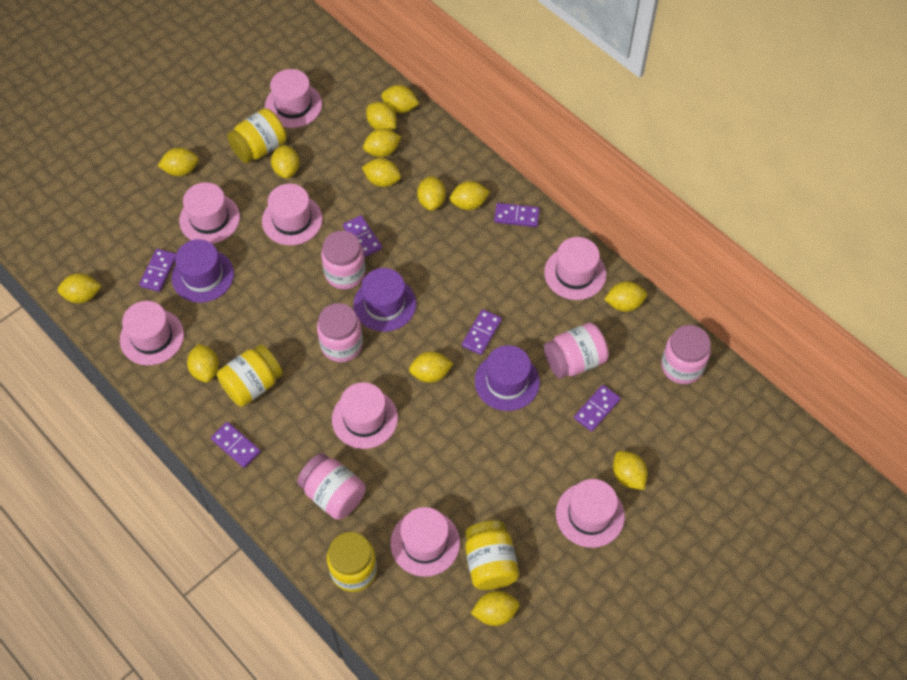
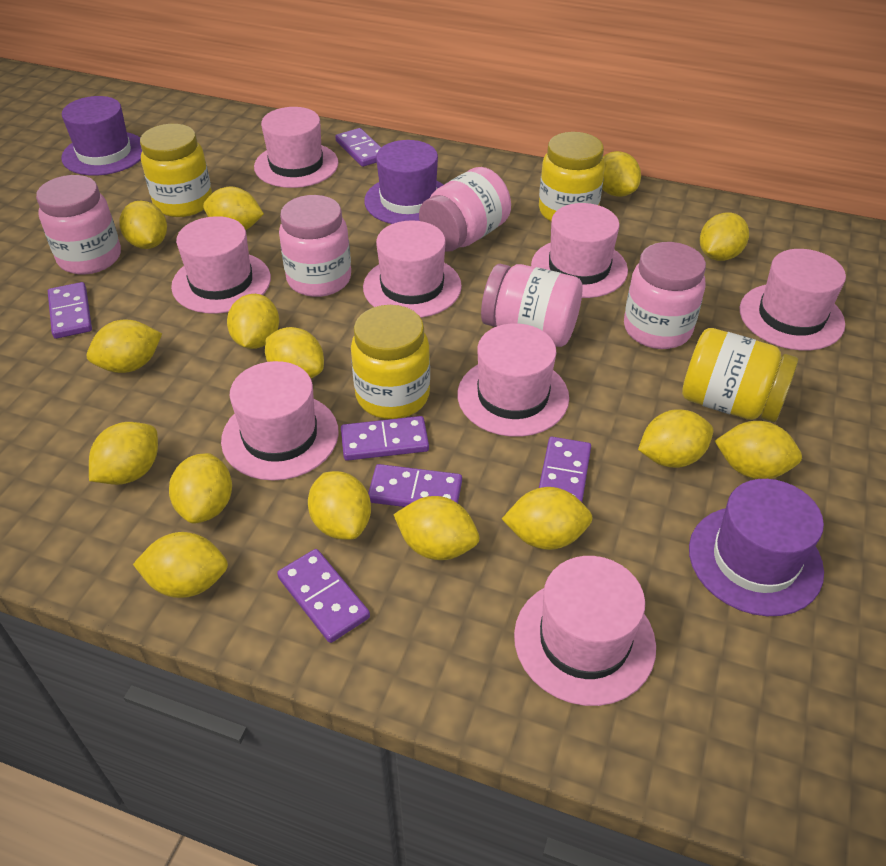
yellow lemon: [57,273,101,303] [158,148,199,176] [187,344,219,383] [271,145,300,179] [362,158,401,187] [363,128,401,157] [366,102,397,130] [381,85,419,113] [409,351,454,383] [417,176,446,211] [449,181,490,210] [471,591,520,626] [604,281,647,312] [613,451,648,490] = 14 -> [87,320,162,373] [89,422,158,485] [119,200,167,249] [133,532,228,598] [169,453,232,524] [203,186,264,230] [227,294,279,349] [265,327,324,378] [308,471,371,540] [393,496,479,560] [502,487,593,550] [602,151,641,197] [638,409,713,468] [700,212,749,261] [715,421,802,479] = 15

